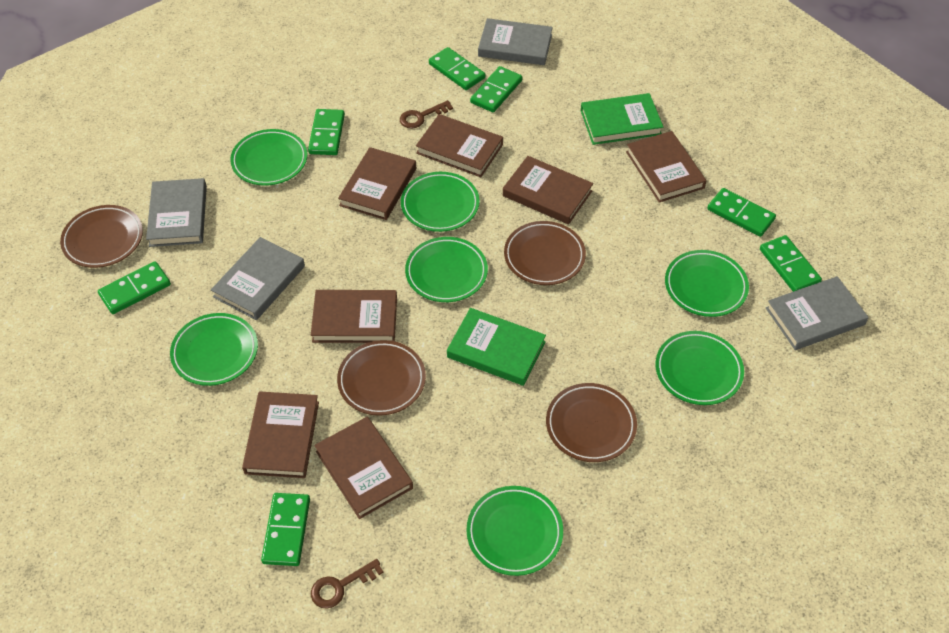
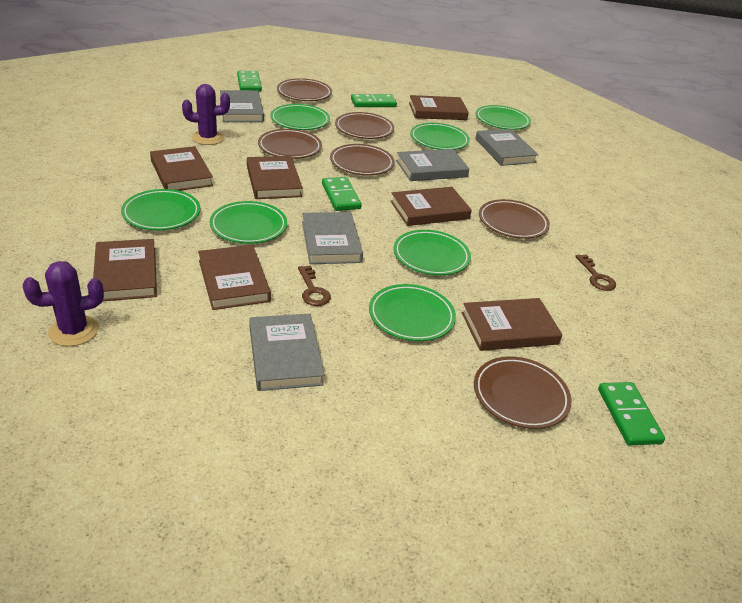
brown plate: [60,205,143,268] [337,340,426,416] [504,221,586,285] [546,383,637,462] = 4 -> [258,129,322,159] [277,78,332,101] [330,144,395,175] [335,112,394,139] [474,356,572,429] [479,199,550,239] = 6
green book: [447,308,546,386] [581,93,663,145] = 2 -> none = 0
green domino: [98,261,171,314] [261,493,310,566] [308,109,345,155] [429,47,485,90] [470,66,522,113] [707,188,776,237] [760,235,822,292] = 7 -> [237,71,262,92] [322,177,362,211] [351,94,397,107] [598,382,665,445] = 4
grey book: [146,178,207,247] [211,237,305,320] [478,18,553,65] [766,276,869,350] = 4 -> [220,90,264,122] [249,314,324,391] [302,212,363,264] [396,149,469,181] [475,129,539,166] = 5
purple cactus: none = 0 -> [23,261,104,346] [182,84,230,145] = 2

